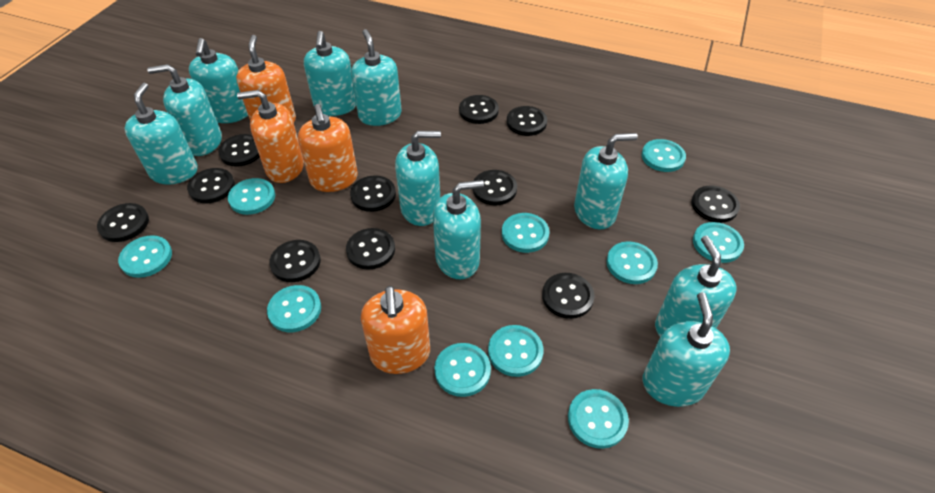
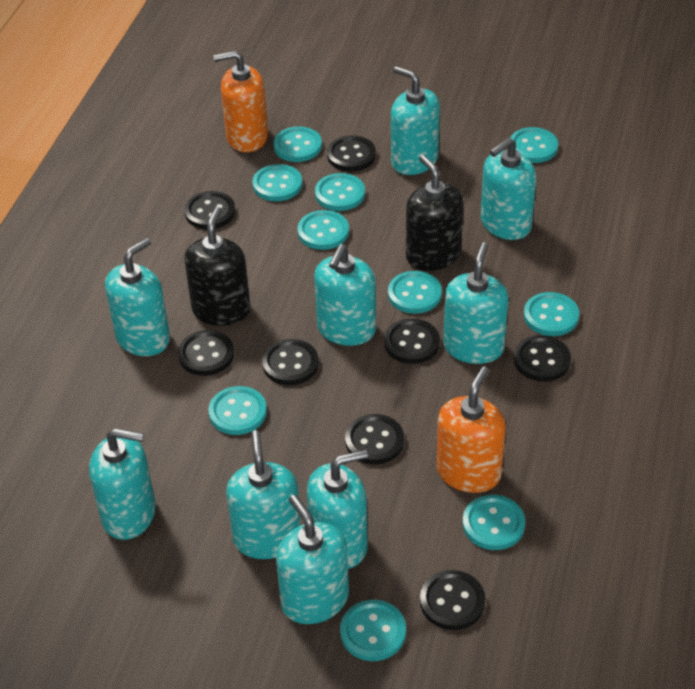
black button: [97,203,149,242] [187,168,235,203] [218,134,260,167] [269,240,321,282] [346,228,395,270] [350,175,396,212] [459,95,499,124] [473,170,517,205] [507,106,547,136] [542,273,594,319] [691,185,740,223] = 11 -> [178,330,234,376] [184,191,235,229] [262,339,319,385] [327,135,376,172] [345,414,404,464] [384,318,440,364] [420,570,485,630] [514,335,571,382] = 8
black soap dispenser: none = 0 -> [184,207,250,326] [406,155,463,271] = 2
orange soap dispenser: [236,35,296,122] [237,90,304,183] [298,104,358,192] [361,286,430,374] = 4 -> [213,50,268,152] [436,366,506,493] = 2
turquoise soap dispenser: [124,83,198,185] [147,64,222,156] [189,38,248,123] [304,31,356,116] [351,29,402,126] [395,131,441,226] [433,180,484,279] [574,133,638,229] [643,292,730,407] [655,236,736,336] = 10 -> [89,428,156,540] [105,238,170,356] [226,430,301,559] [276,495,349,624] [307,450,368,569] [314,244,376,346] [391,66,440,175] [443,242,509,364] [480,137,536,240] = 9

